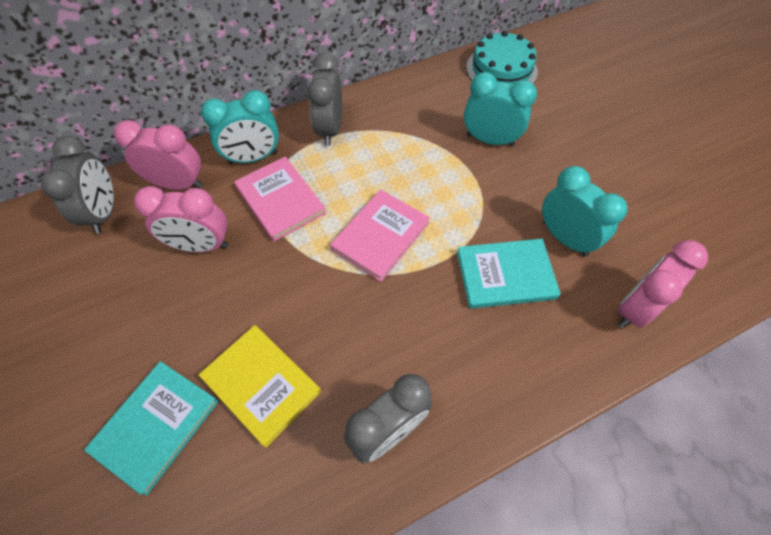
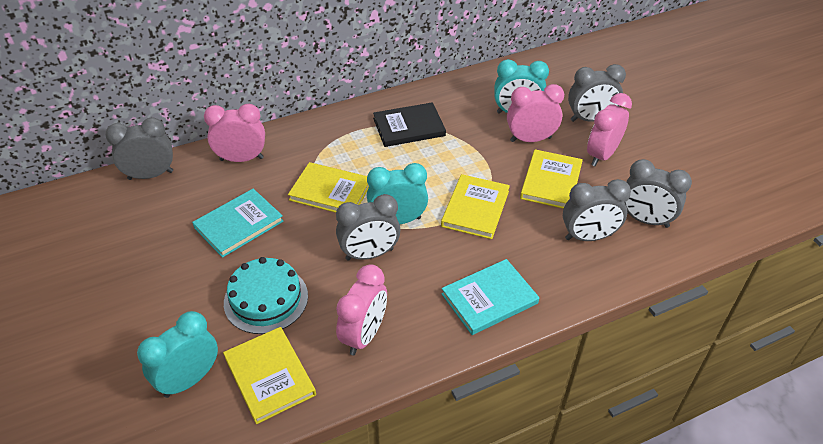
black book: none = 0 -> [373,102,446,147] = 1
grey clock: [41,136,114,234] [308,52,342,146] [344,374,432,464] = 3 -> [105,117,173,180] [336,194,401,261] [563,179,631,241] [568,64,626,122] [624,159,692,228] = 5
pink book: [234,156,326,242] [330,189,430,282] = 2 -> none = 0
pink clock: [114,120,203,190] [134,186,228,252] [618,240,708,328] = 3 -> [204,104,265,162] [336,264,387,355] [507,84,564,142] [587,93,632,166] = 4
yellow book: [199,325,321,448] = 1 -> [223,327,316,424] [288,162,369,213] [441,174,510,239] [520,149,583,209] = 4

